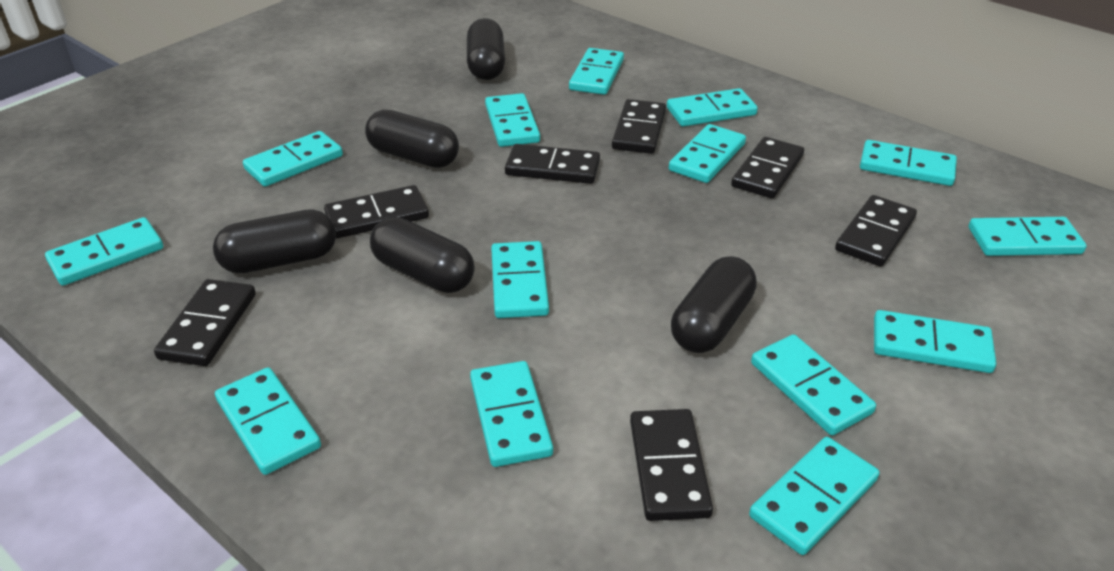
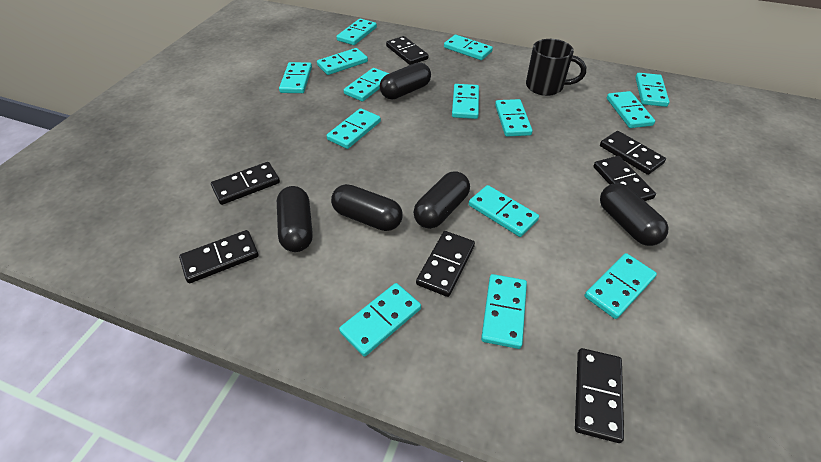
black mug: none = 0 -> [526,39,586,96] = 1

